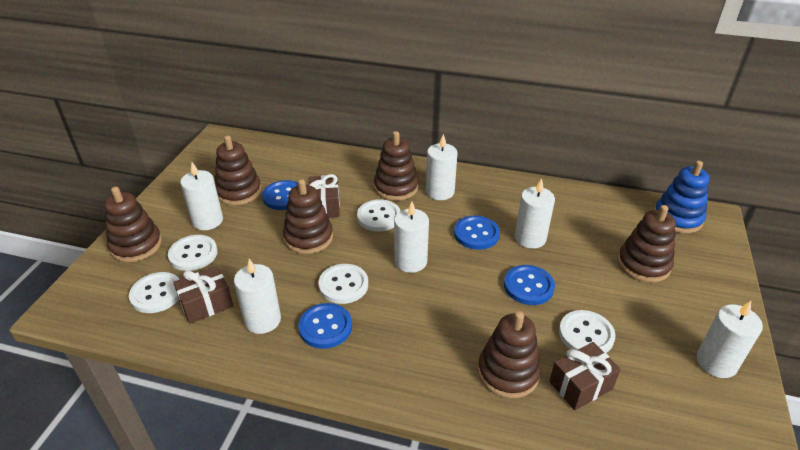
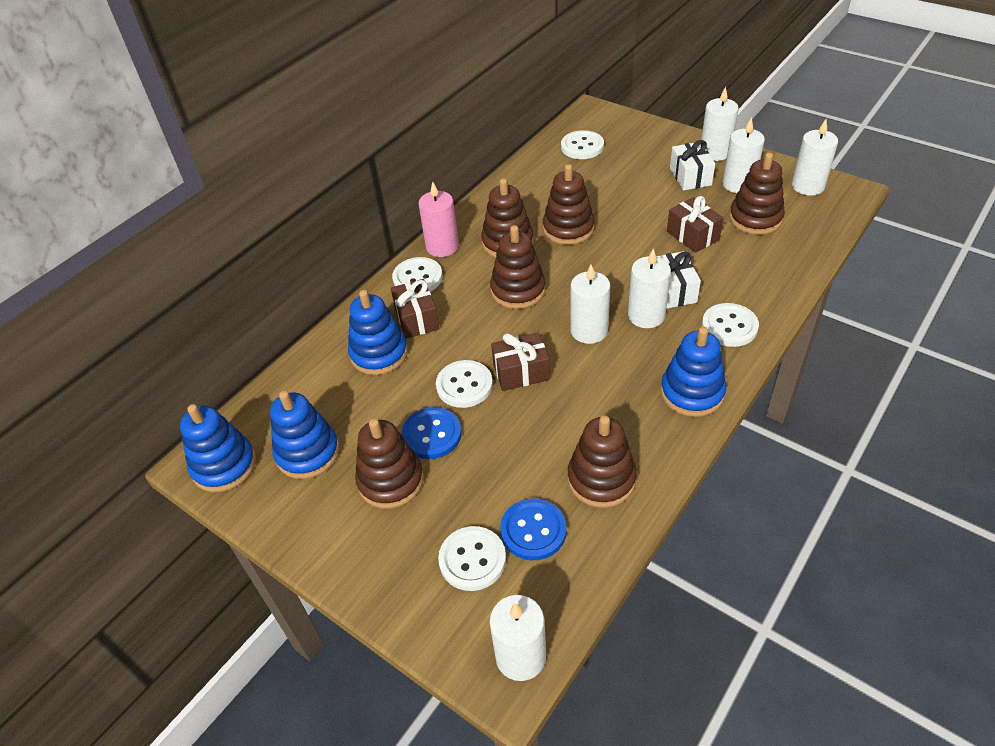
blue button: [262,180,298,210] [298,303,352,349] [454,216,500,250] [504,265,555,305] = 4 -> [402,407,461,459] [500,498,567,561] = 2
blue stacking toy: [654,161,710,233] = 1 -> [180,404,256,492] [270,391,339,479] [348,290,408,375] [661,327,726,417] = 4
pink candle: none = 0 -> [418,182,459,257] = 1
white gift: none = 0 -> [656,251,701,309] [670,140,715,191] = 2

